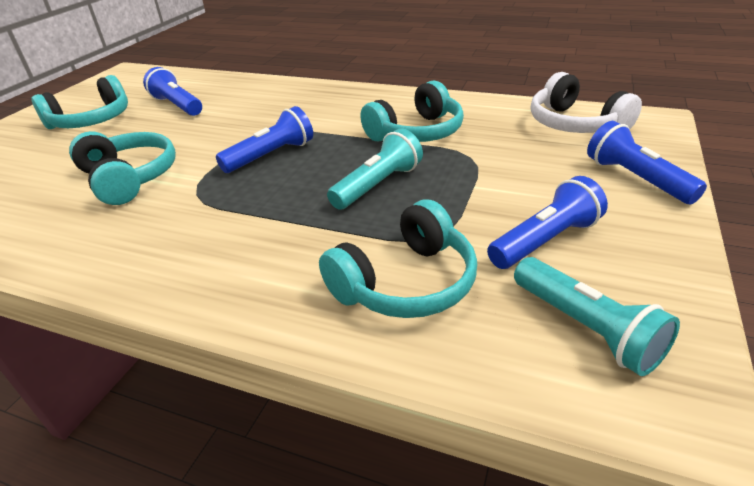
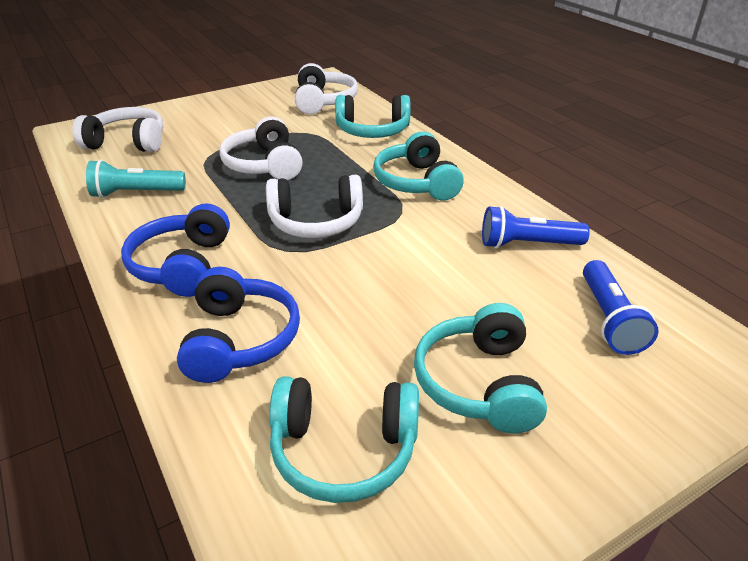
blue flashlight: [143,67,202,116] [216,106,313,173] [487,176,608,269] [587,121,707,204] = 4 -> [482,206,590,249] [583,260,659,355] = 2
blue headphones: none = 0 -> [121,203,230,297] [177,267,300,383] = 2
turquoise flashlight: [327,128,423,210] [514,257,680,376] = 2 -> [86,160,186,198] = 1
white headphones: [531,72,642,133] = 1 -> [72,107,163,152] [220,116,303,180] [266,175,363,238] [295,63,358,114] = 4

